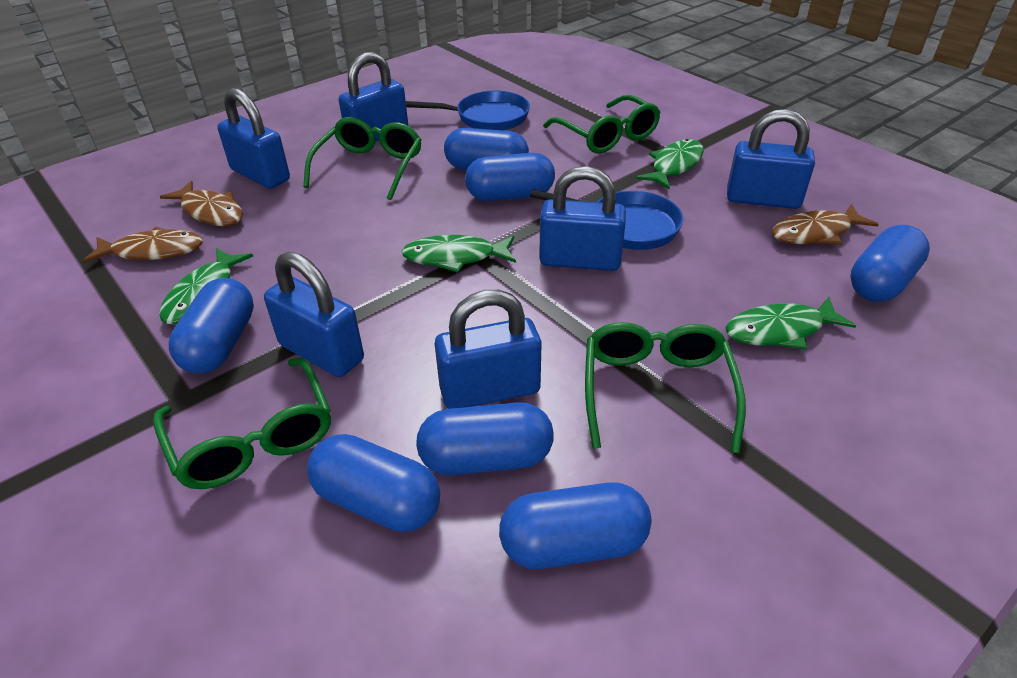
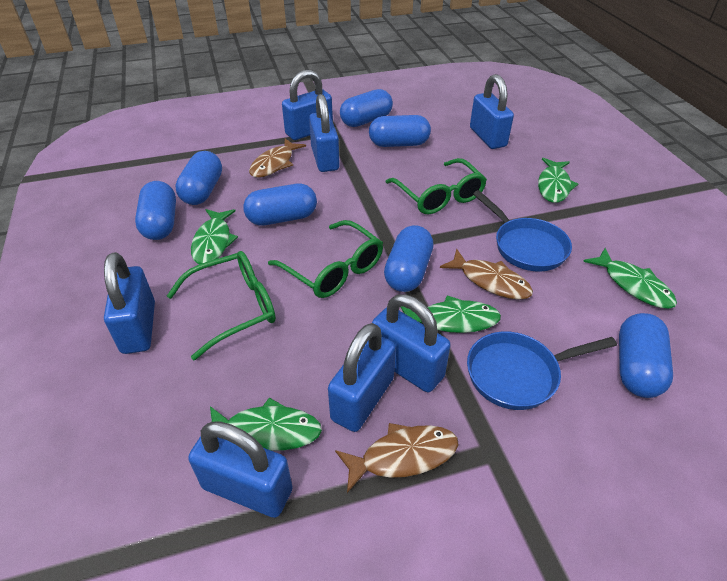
blue padlock: [217,88,290,188] [264,252,364,377] [339,52,408,141] [435,290,541,409] [539,166,626,271] [727,109,815,209] = 6 -> [104,252,155,354] [188,421,292,518] [282,70,333,140] [309,94,340,172] [328,323,396,432] [372,295,451,392] [470,74,514,149] = 7
green fish: [159,248,253,324] [402,235,516,273] [636,139,704,189] [726,297,856,350] = 4 -> [191,209,238,264] [210,398,322,451] [401,295,501,333] [538,158,578,203] [583,248,677,309] = 5
green glasses: [153,357,331,489] [303,117,422,200] [543,95,661,154] [585,322,746,453] = 4 -> [167,251,276,360] [268,220,383,298] [386,158,487,214] = 3

